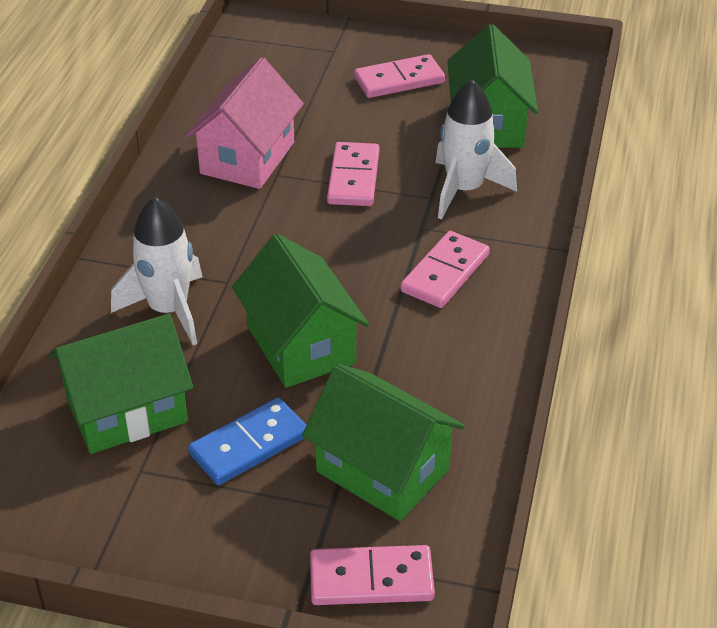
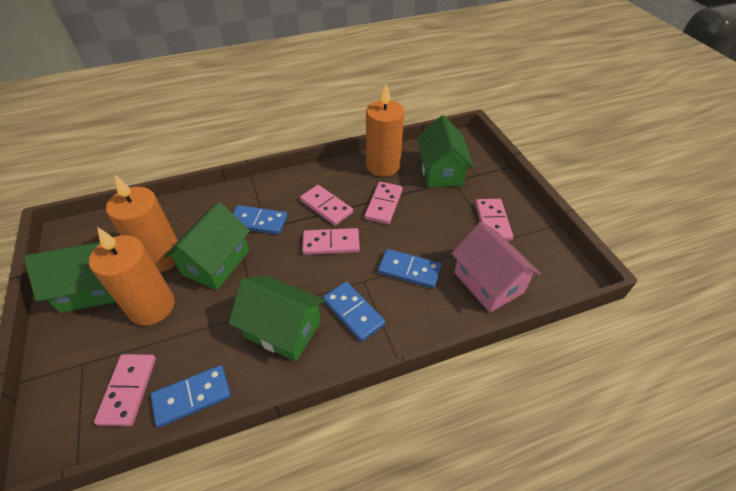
blue domino: [188,397,306,485] = 1 -> [150,365,231,427] [233,205,287,235] [323,282,385,342] [378,249,442,288] = 4
orange candle: none = 0 -> [89,228,174,325] [106,175,178,272] [366,84,404,177] = 3
pink domino: [310,545,435,605] [327,142,379,206] [354,54,445,98] [400,231,490,308] = 4 -> [94,354,156,426] [300,185,353,226] [302,228,360,255] [364,182,403,224] [475,199,513,241] = 5
white rocket: [111,197,202,345] [435,80,517,219] = 2 -> none = 0

